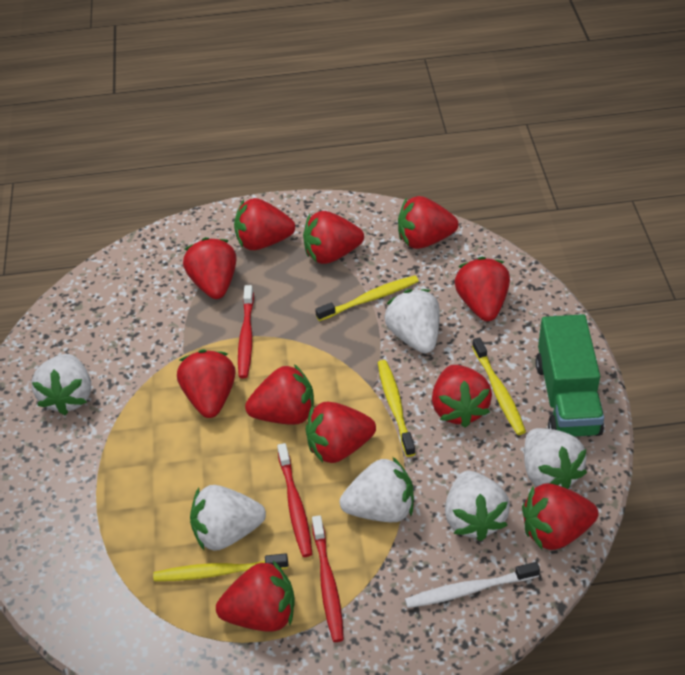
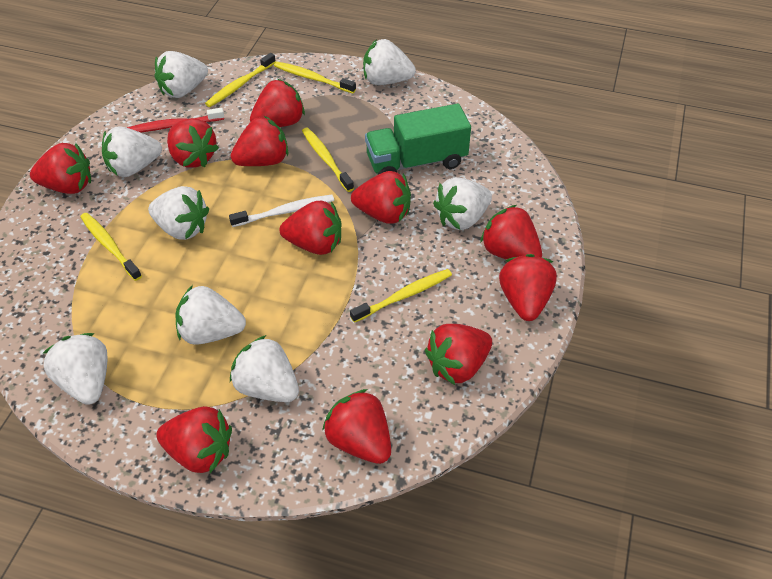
red toothbrush: [238,285,254,378] [277,443,312,557] [312,515,344,642] = 3 -> [127,108,224,132] = 1
white strawberry: [31,354,91,415] [190,485,266,551] [340,457,414,522] [385,289,440,353] [445,471,510,541] [524,428,587,489] = 6 -> [42,333,108,405] [102,126,162,177] [148,186,209,240] [154,51,208,98] [175,285,246,345] [230,335,299,402] [363,39,416,85] [433,177,492,230] = 8
yellow toothbrush: [153,553,288,581] [315,275,419,321] [378,360,415,457] [472,337,526,435] = 4 -> [80,213,142,281] [205,53,276,107] [274,62,356,93] [302,128,354,192] [350,269,452,323] = 5

